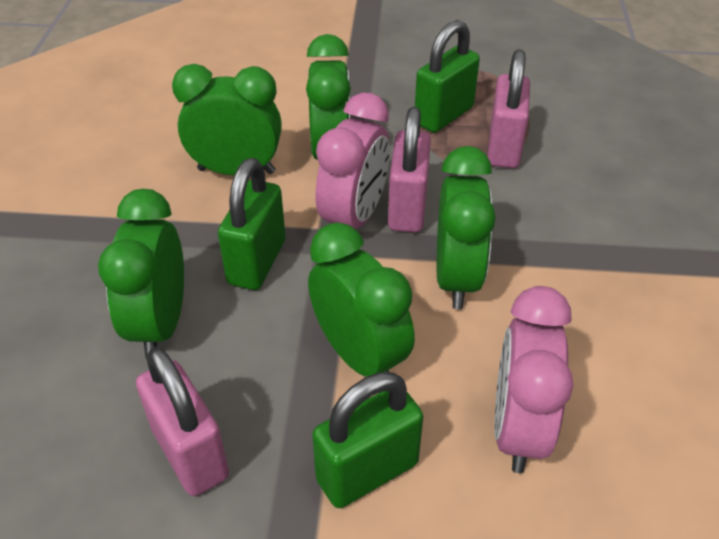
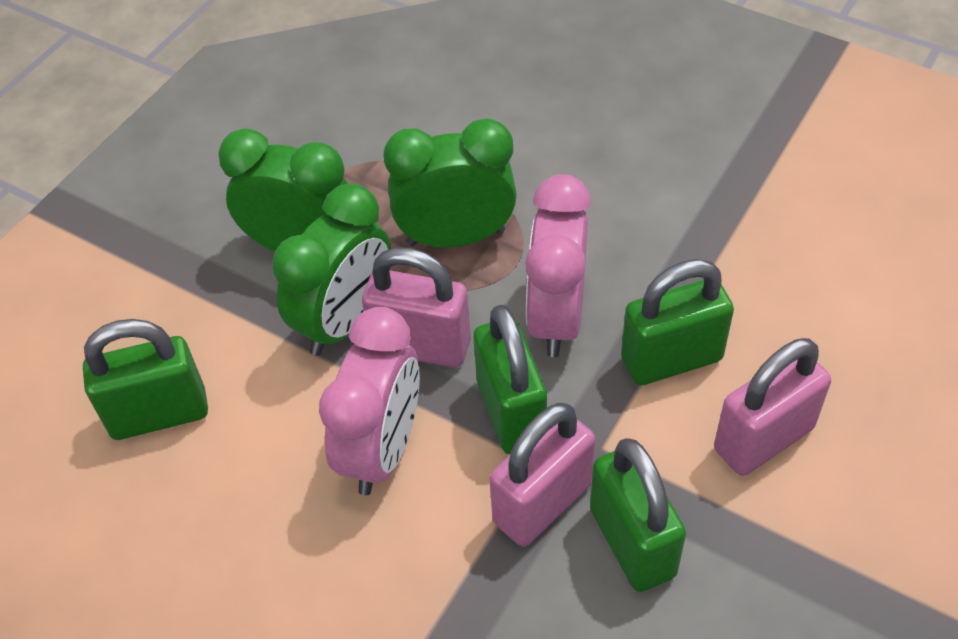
green clock: [98,189,184,359] [172,64,282,175] [306,34,351,160] [308,223,415,377] [437,146,496,309] = 5 -> [218,128,348,252] [272,183,391,356] [384,118,517,248] = 3
green padlock: [218,158,286,290] [312,372,423,508] [415,20,480,133] = 3 -> [83,319,208,440] [473,305,547,455] [590,438,686,592] [621,259,734,386] = 4

